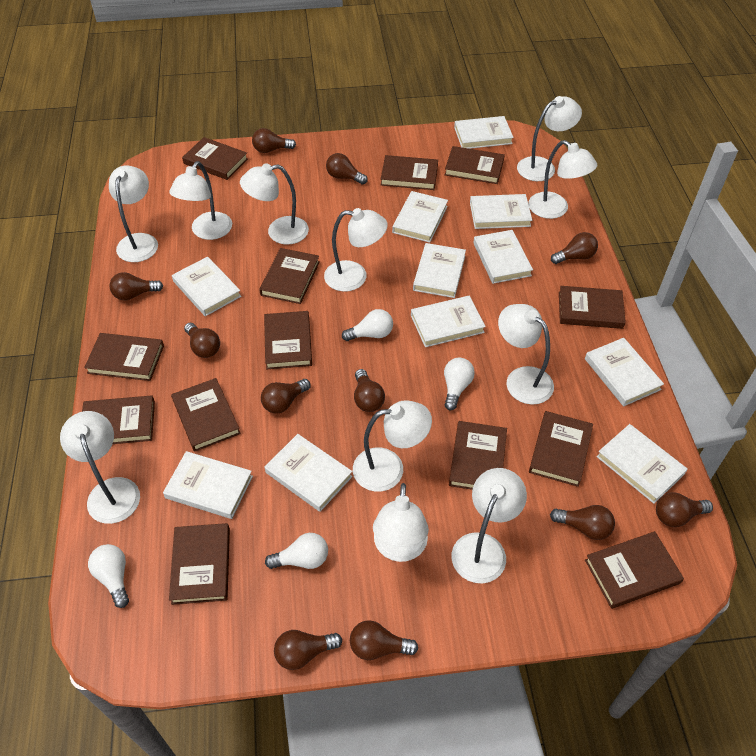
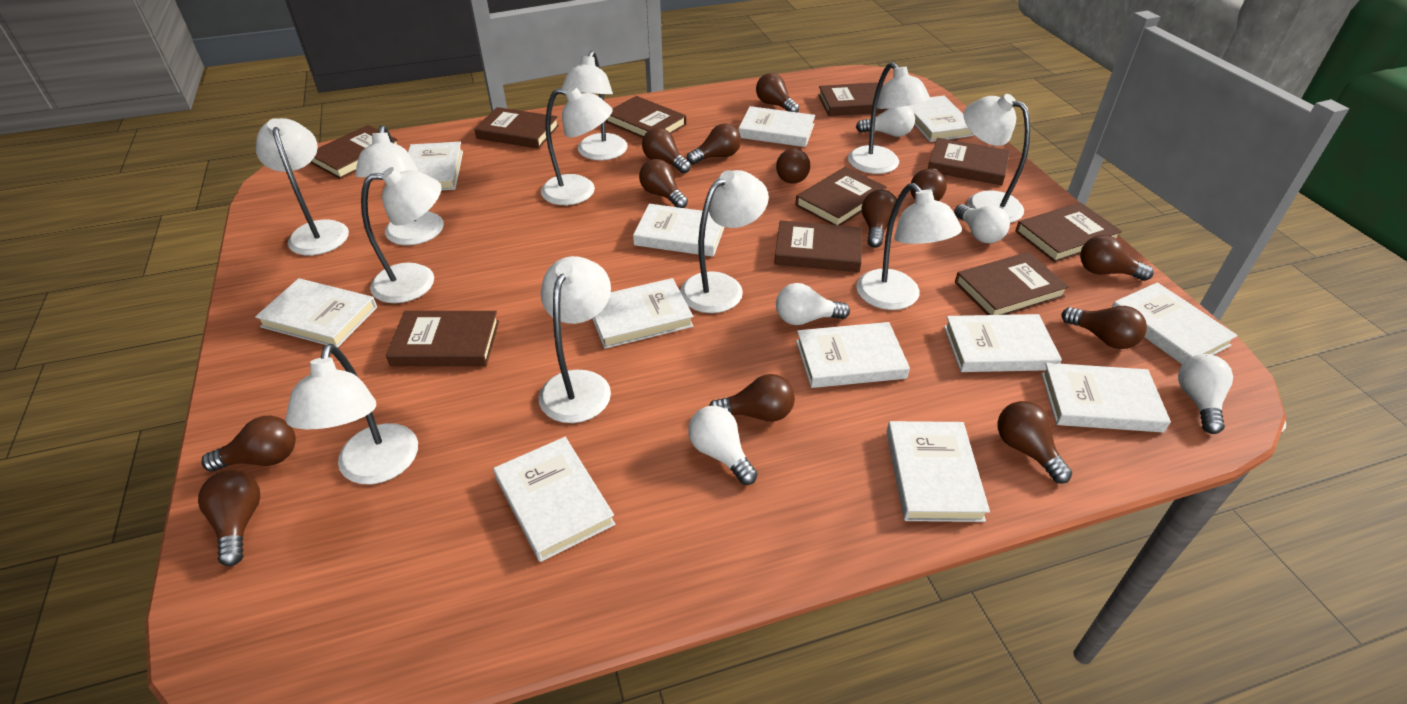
brown book: [82,395,155,444] [84,333,164,381] [169,523,230,605] [171,378,241,452] [182,137,248,180] [259,248,320,304] [264,311,312,369] [381,155,438,190] [445,146,505,184] [449,421,507,490] [529,411,593,487] [559,286,626,329] [585,531,684,609] = 13 -> [310,125,398,179] [386,311,499,366] [474,107,559,149] [606,96,686,138] [774,220,862,272] [795,167,887,225] [818,82,887,116] [928,138,1010,185] [955,252,1069,315] [1015,202,1122,262] = 10
brown light bulb: [109,272,163,300] [184,323,220,358] [252,128,296,153] [261,379,310,413] [274,630,342,670] [326,153,368,185] [350,620,418,660] [354,369,385,412] [550,505,615,540] [551,232,598,264] [656,492,713,527] = 11 -> [198,470,260,566] [202,416,296,472] [639,159,688,208] [642,128,691,173] [687,123,741,165] [709,374,795,422] [756,73,799,113] [776,148,810,184] [862,190,899,248] [910,169,947,201] [998,401,1072,484] [1062,306,1147,349] [1080,235,1154,281] = 13
white book: [163,451,253,519] [172,256,241,316] [265,434,353,512] [392,191,448,243] [411,296,486,347] [413,243,466,298] [454,116,514,149] [470,194,532,229] [473,230,533,284] [585,338,664,406] [596,424,688,504] = 11 -> [255,278,377,348] [408,142,463,190] [493,437,615,562] [592,278,694,349] [633,204,725,257] [738,106,815,147] [796,322,910,388] [886,421,990,522] [908,96,974,142] [944,314,1062,372] [1041,363,1171,432] [1112,282,1238,364] = 12
white light bulb: [88,544,129,608] [265,533,328,569] [342,309,393,341] [444,358,475,410] = 4 -> [688,406,758,485] [776,283,850,325] [856,106,915,137] [954,204,1010,243] [1178,354,1233,434] = 5

